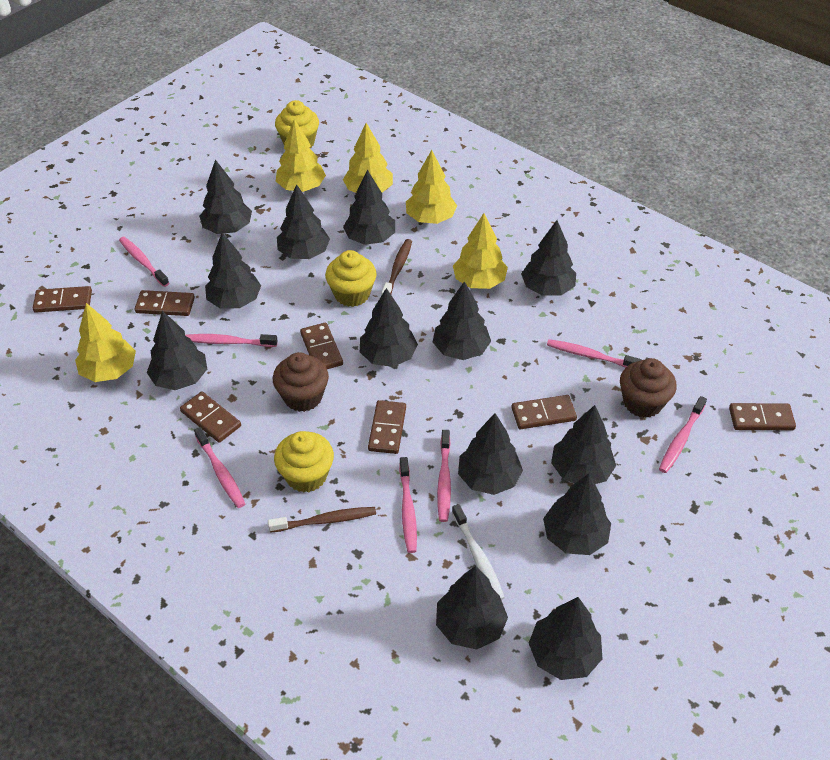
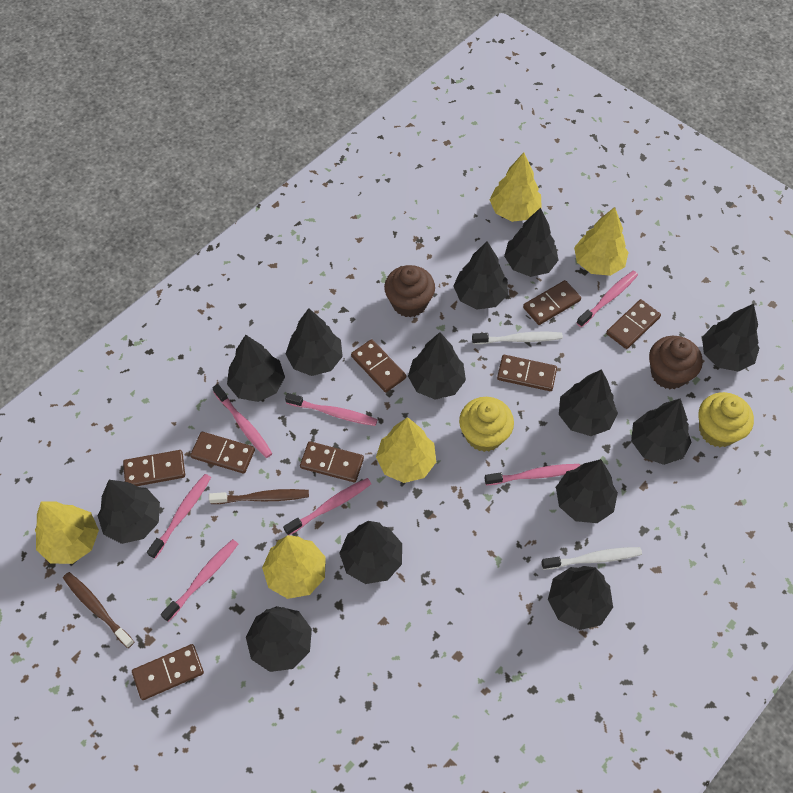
brown domino: [33,286,92,312] [135,290,195,316] [180,391,241,443] [300,323,343,369] [368,400,406,454] [511,395,577,429] [729,403,796,430] = 7 -> [123,450,185,486] [132,644,204,700] [190,432,255,474] [300,441,364,482] [351,339,406,392] [497,355,557,391] [523,280,581,325] [606,299,661,349] = 8
white toothbrush: [452,504,505,600] = 1 -> [472,332,563,344] [541,547,642,570] = 2
yellow cupcake: [274,431,334,493] [275,100,319,148] [325,250,377,307] = 3 -> [459,397,514,452] [698,392,754,447] = 2

